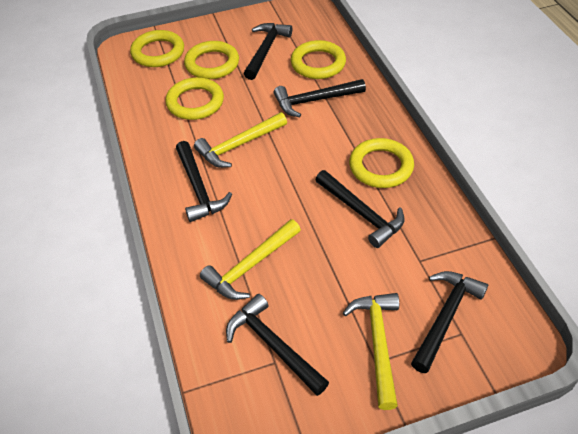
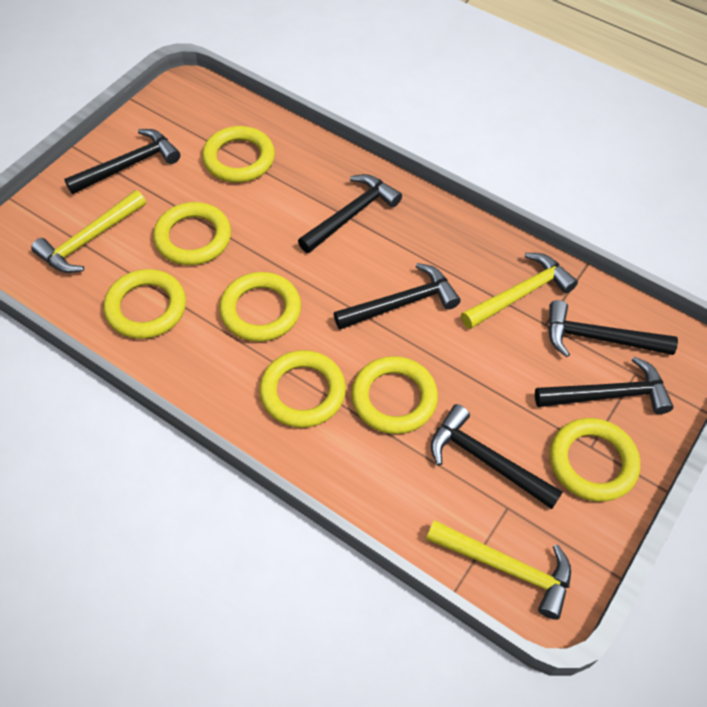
yellow ring: [130,30,184,67] [165,77,224,120] [184,41,239,79] [291,40,346,79] [349,138,414,188] = 5 -> [104,269,186,339] [153,202,231,265] [202,126,275,183] [219,272,301,342] [259,350,346,428] [351,356,438,434] [550,418,640,502] = 7

